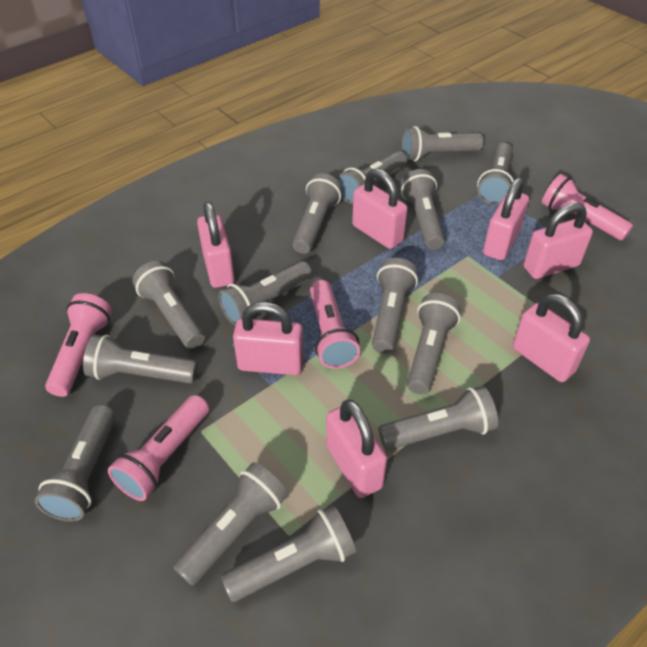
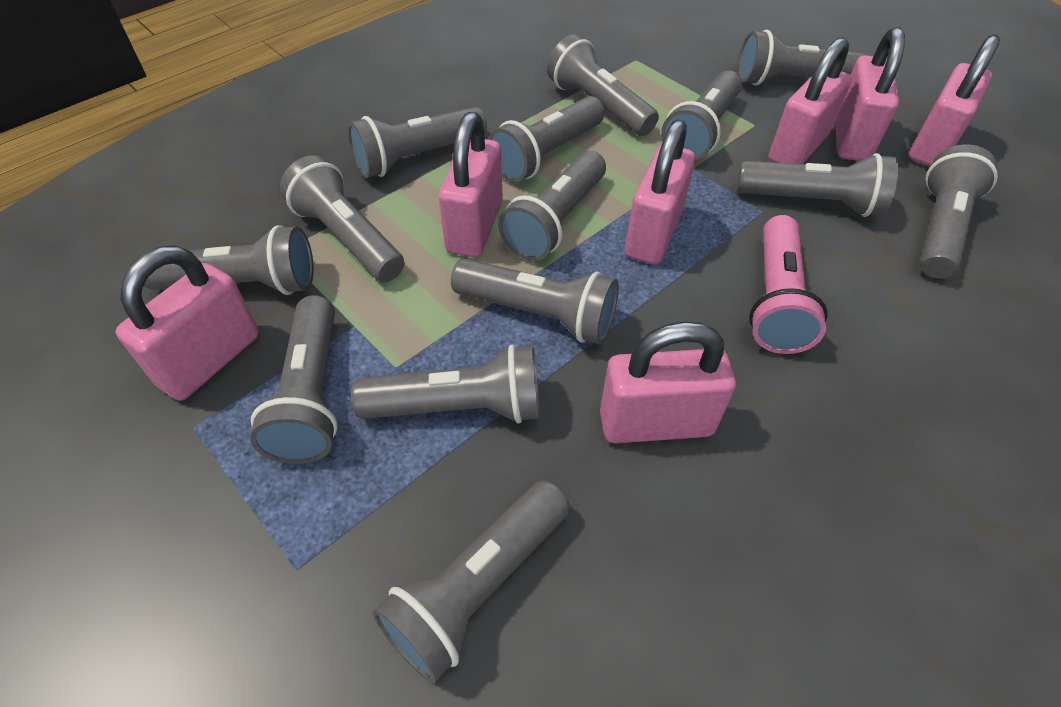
pink flashlight: [45,293,112,397] [108,395,209,501] [310,280,360,369] [542,174,633,241] = 4 -> [749,215,827,354] = 1

